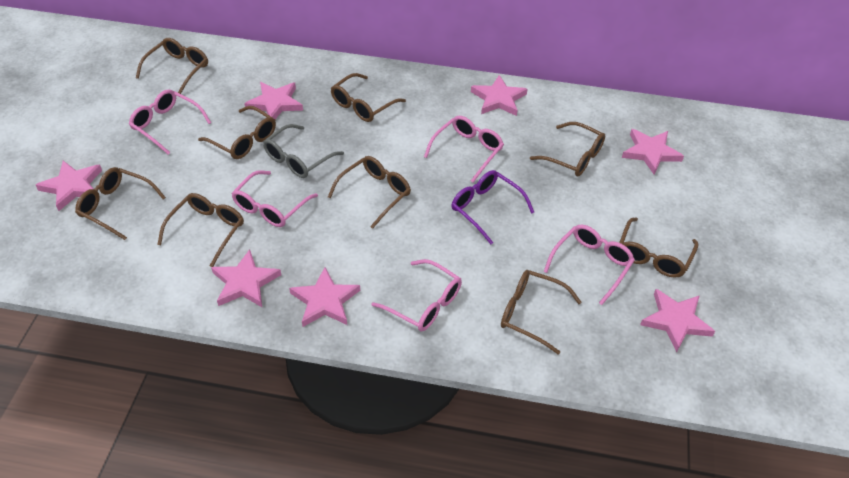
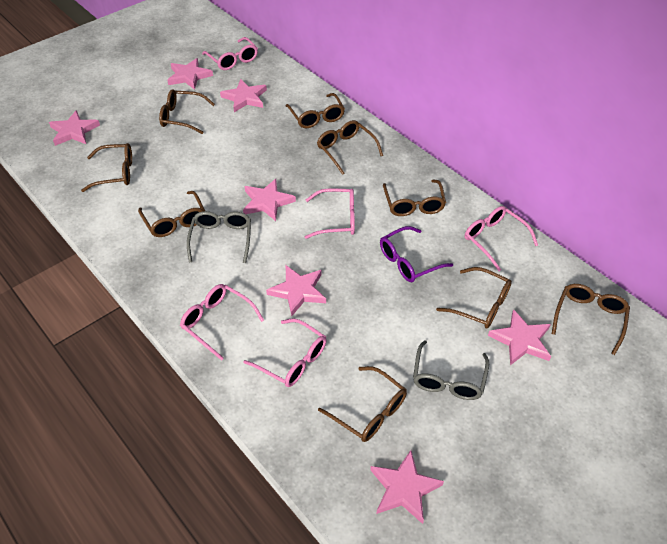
grey glasses: [263,124,344,178] = 1 -> [187,211,251,263] [413,340,489,400] = 2

